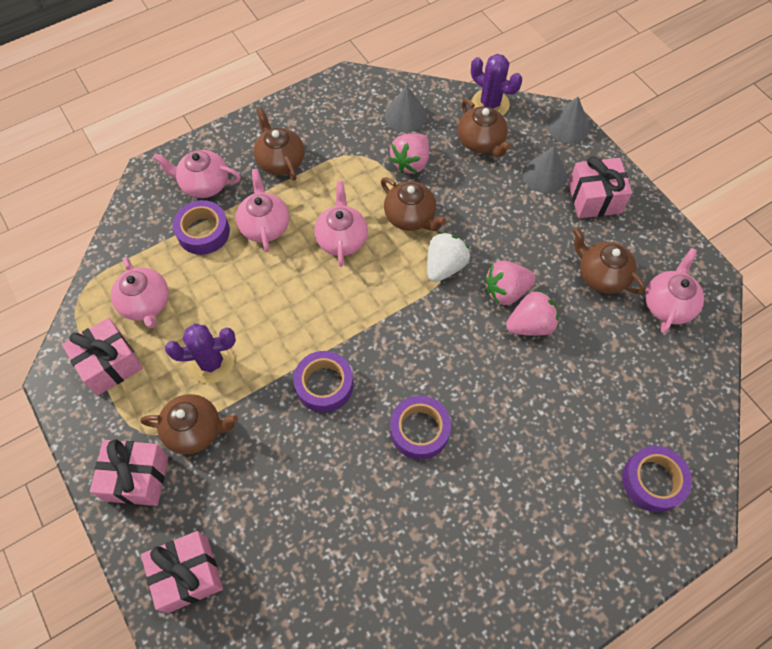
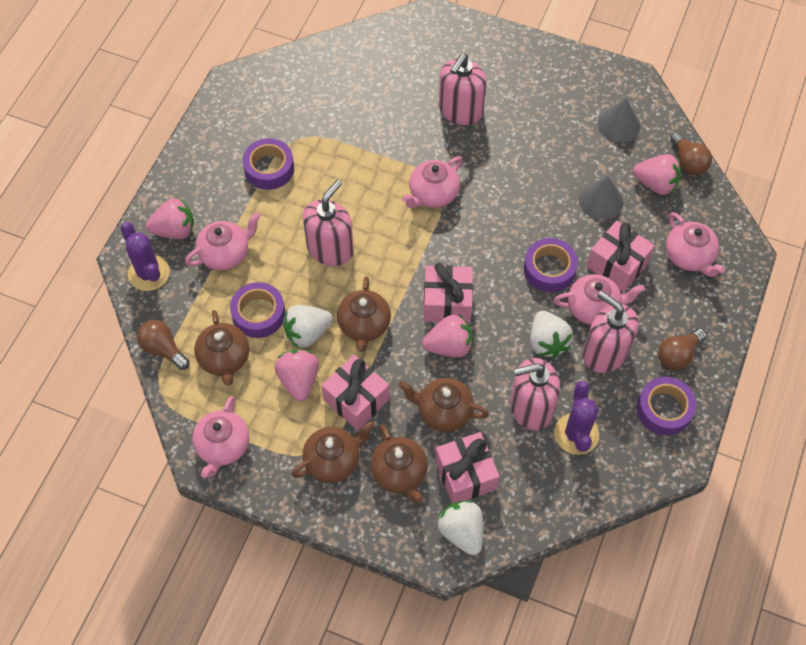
brown light bulb: none = 0 -> [137,320,190,370] [658,328,706,370] [670,132,712,175] = 3
grey cone: [385,86,427,132] [523,147,567,193] [547,97,590,143] = 3 -> [579,176,624,220] [597,98,641,142] = 2
pink soap dispenser: none = 0 -> [303,180,354,266] [439,53,486,125] [510,358,560,431] [583,291,639,373] = 4
pink strawberry: [389,133,429,174] [485,261,536,305] [506,290,559,336] = 3 -> [146,198,194,239] [274,349,319,401] [422,314,473,358] [633,154,681,195] = 4
white strawberry: [427,232,470,282] = 1 -> [283,305,333,348] [437,500,483,555] [530,311,573,358] = 3

